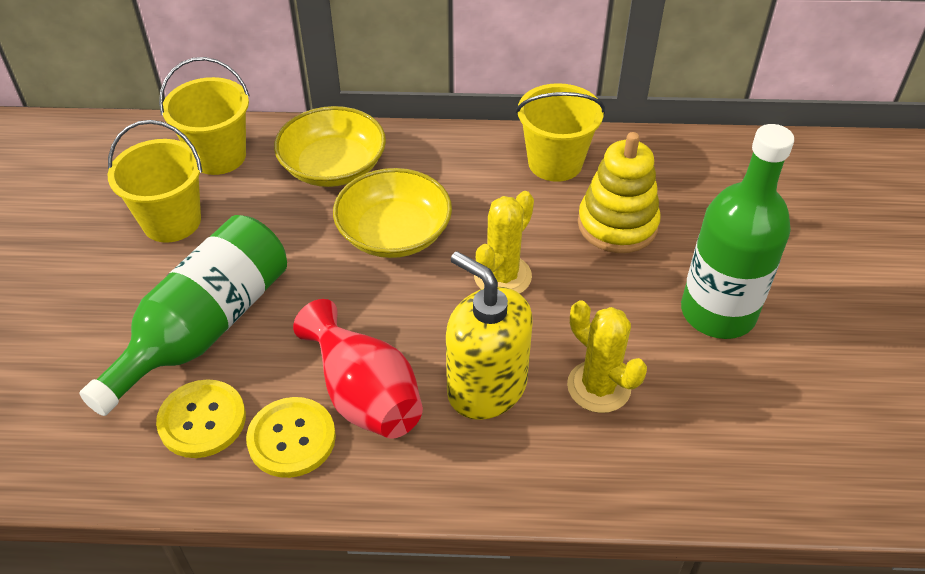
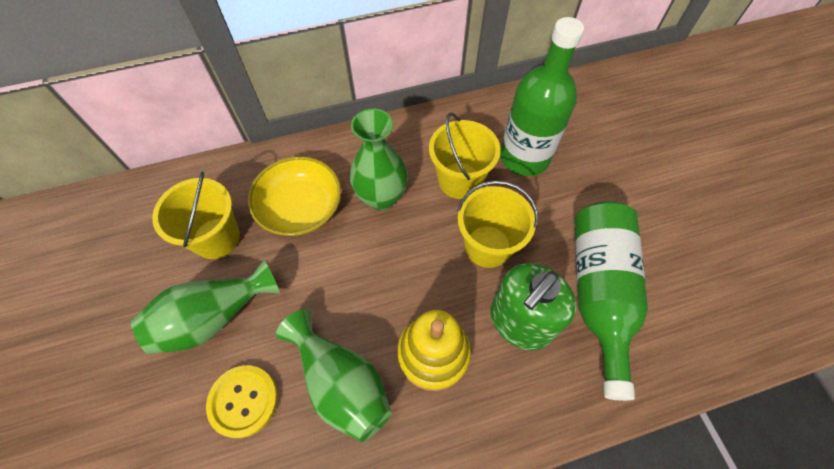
green soap dispenser: none = 0 -> [491,263,577,351] = 1
green vase: none = 0 -> [131,260,280,354] [276,309,391,442] [350,108,408,210] = 3
red vase: [293,299,423,439] = 1 -> none = 0
yellow bowl: [274,106,386,187] [333,168,452,258] = 2 -> [248,156,341,236] = 1
yellow button: [156,379,246,458] [246,397,336,478] = 2 -> [206,365,278,438] = 1
yellow cactus: [474,191,534,294] [567,300,647,413] = 2 -> none = 0
yellow soap dispenser: [446,251,533,420] = 1 -> none = 0

